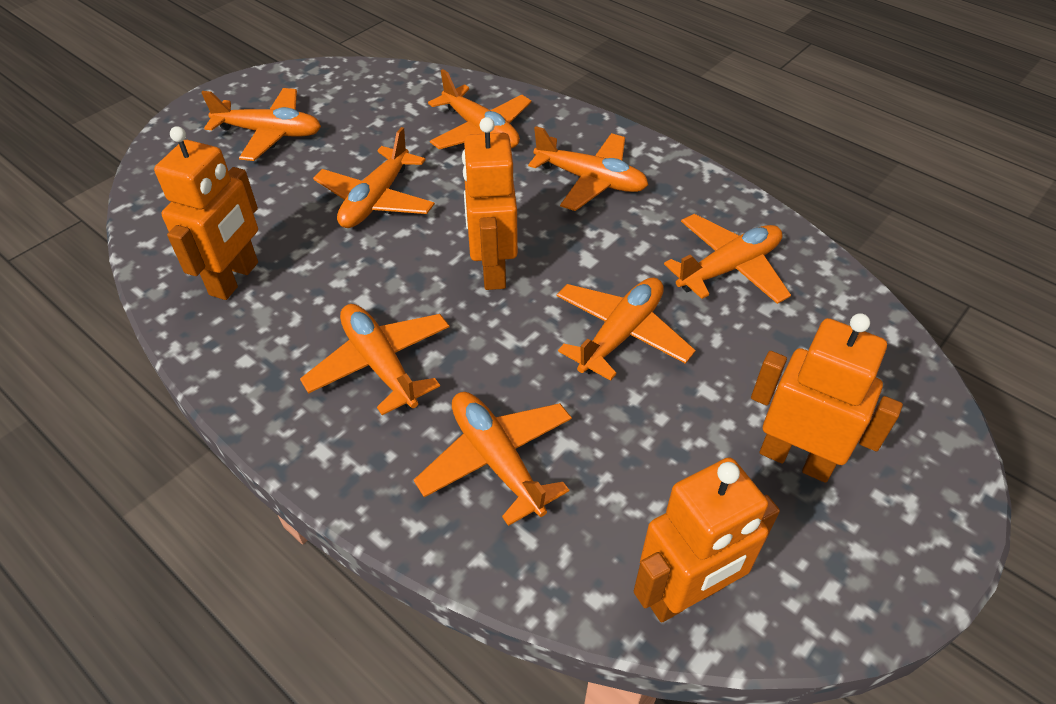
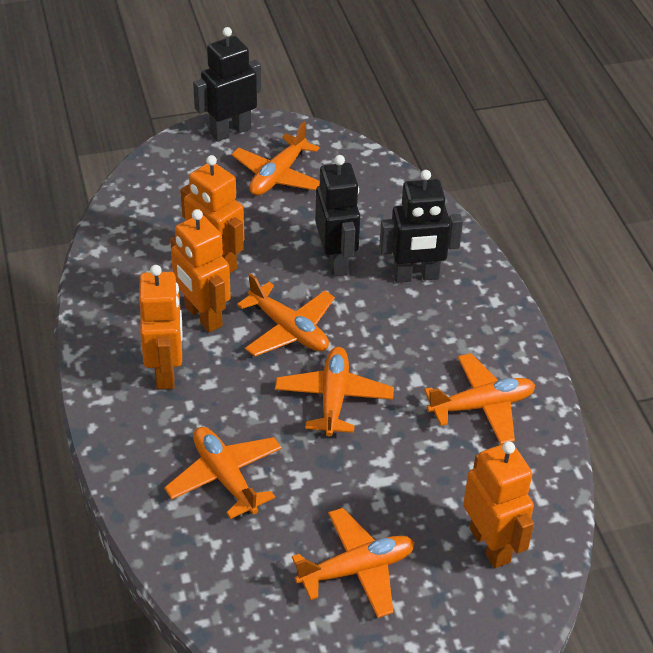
black robot: none = 0 -> [193,27,261,142] [315,155,360,277] [379,170,463,283] = 3
orange plane: [201,88,321,161] [300,304,450,415] [313,127,435,228] [414,392,572,526] [428,69,531,149] [528,126,648,211] [557,278,695,381] [664,214,791,304] = 8 -> [164,427,282,519] [232,122,320,196] [237,273,335,356] [275,347,394,437] [292,508,415,618] [424,353,535,445] = 6

